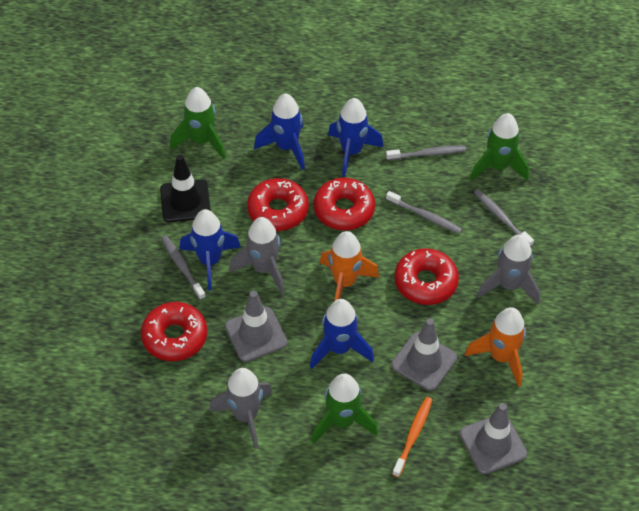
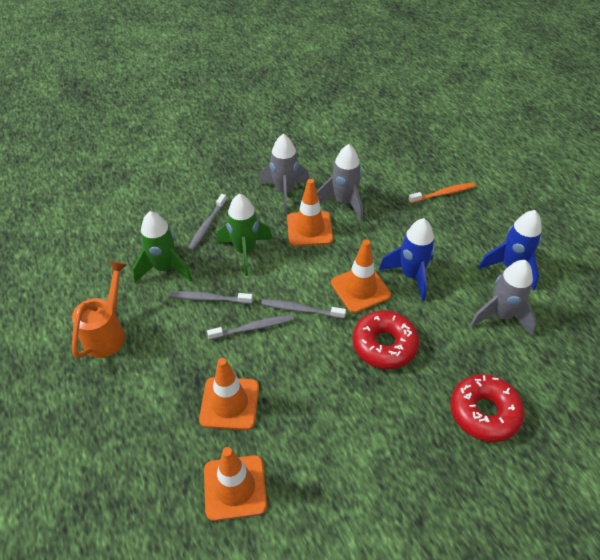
black traffic cone: [160,155,211,222] = 1 -> none = 0
blue rocket: [180,209,241,291] [254,93,305,170] [310,299,374,369] [328,98,383,177] = 4 -> [379,218,435,301] [479,210,542,290] = 2
green rocket: [170,87,226,159] [312,373,378,444] [470,113,529,181] = 3 -> [132,211,192,282] [217,193,273,276] = 2
grey traffic cone: [225,291,287,362] [391,318,457,391] [460,403,527,474] = 3 -> none = 0
orange rocket: [320,231,379,301] [465,307,526,387] = 2 -> none = 0
orange traffic cone: none = 0 -> [199,358,259,430] [204,447,267,521] [287,179,333,246] [331,240,391,313] = 4
orange watering can: none = 0 -> [72,261,127,358] = 1
red donut: [141,302,207,361] [247,178,309,231] [314,178,375,230] [394,248,459,305] = 4 -> [353,310,419,369] [450,374,525,442] = 2

